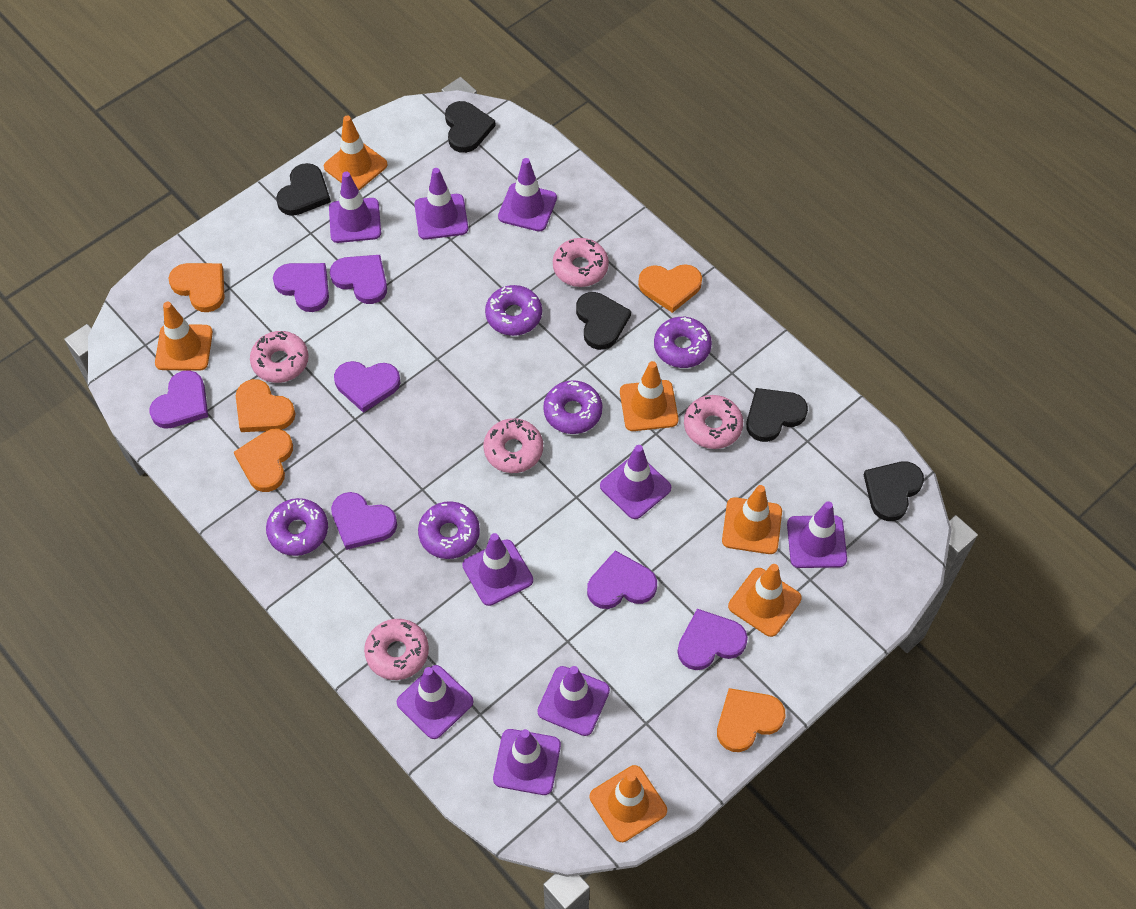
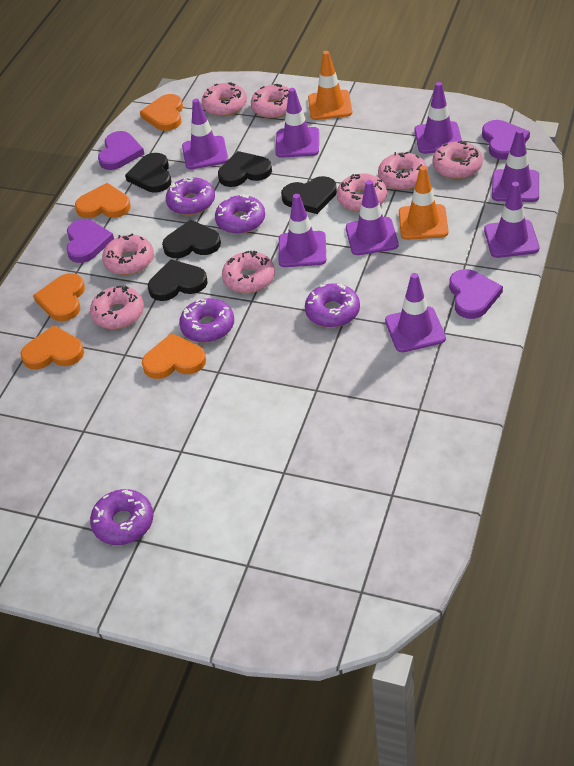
orange traffic cone: [155,302,213,371] [324,116,388,190] [590,765,667,842] [620,361,678,431] [722,485,782,554] [728,564,802,637] = 6 -> [308,51,352,120] [399,166,448,240] = 2
pink donut: [250,331,309,383] [364,619,429,680] [484,418,543,473] [553,238,609,287] [684,395,743,449] = 5 -> [90,286,144,329] [102,234,154,275] [202,82,247,116] [222,250,275,293] [251,84,290,118] [337,173,387,212] [378,152,428,190] [433,141,483,179] = 8
purple heart: [150,370,208,429] [273,263,329,312] [330,255,387,304] [331,492,397,550] [334,361,400,413] [587,551,657,609] [677,609,748,670] = 7 -> [66,219,114,263] [98,131,144,170] [449,269,503,319] [482,120,530,160] = 4
purple traffic cone: [329,172,381,243] [397,665,473,739] [414,168,468,240] [462,533,533,606] [493,729,561,795] [498,158,557,231] [537,666,610,736] [600,445,671,519] [787,501,847,568] = 9 -> [182,99,228,169] [275,88,319,158] [278,194,326,267] [346,180,399,255] [385,273,446,352] [414,82,462,154] [484,182,539,258] [492,129,539,202] = 8

